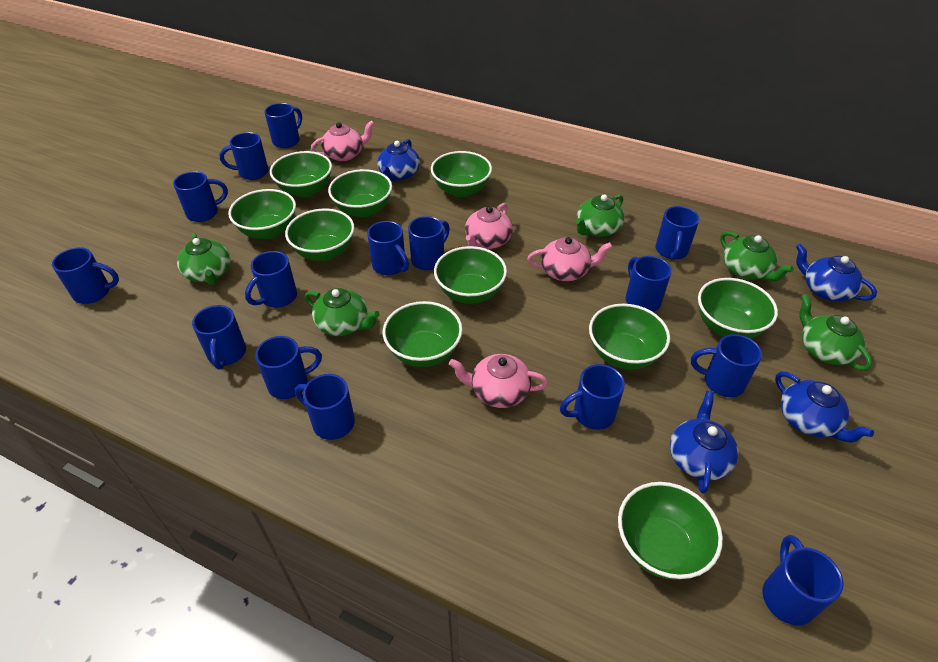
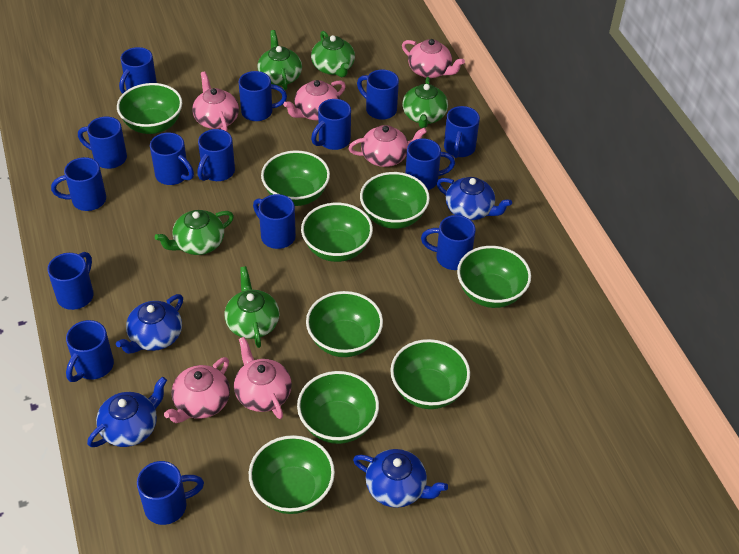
green bowl: [228,189,296,239] [270,151,332,197] [285,209,354,261] [328,169,392,218] [383,301,463,367] [431,151,492,197] [434,246,507,304] [589,304,670,370] [618,482,723,580] [698,278,778,338] = 10 -> [117,83,182,134] [249,435,335,514] [261,150,330,206] [297,371,379,444] [301,203,373,262] [306,291,383,357] [360,172,430,229] [390,339,470,409] [457,246,531,308] = 9
pink teapot: [311,120,374,161] [449,354,548,408] [465,203,513,249] [527,237,612,281] = 4 -> [164,357,230,423] [192,71,239,131] [234,337,292,419] [283,80,346,121] [349,125,427,167] [402,39,465,78] = 6

